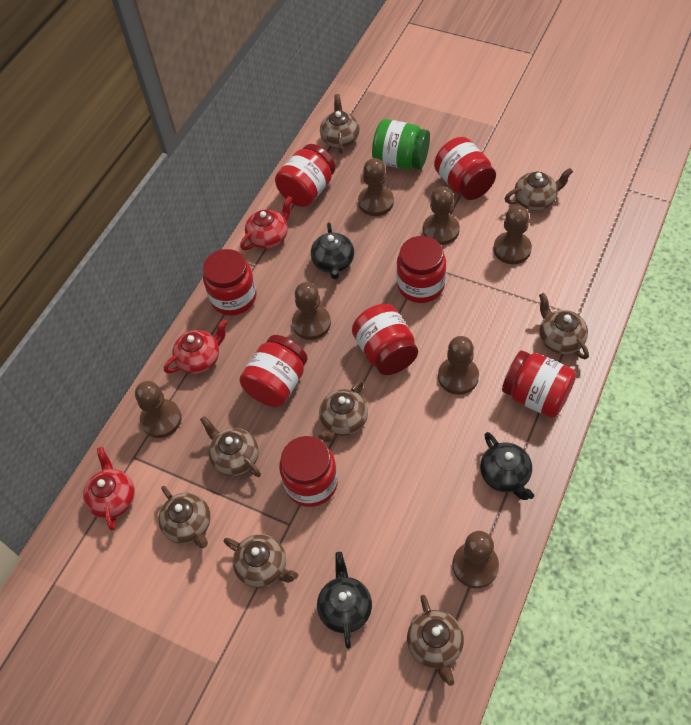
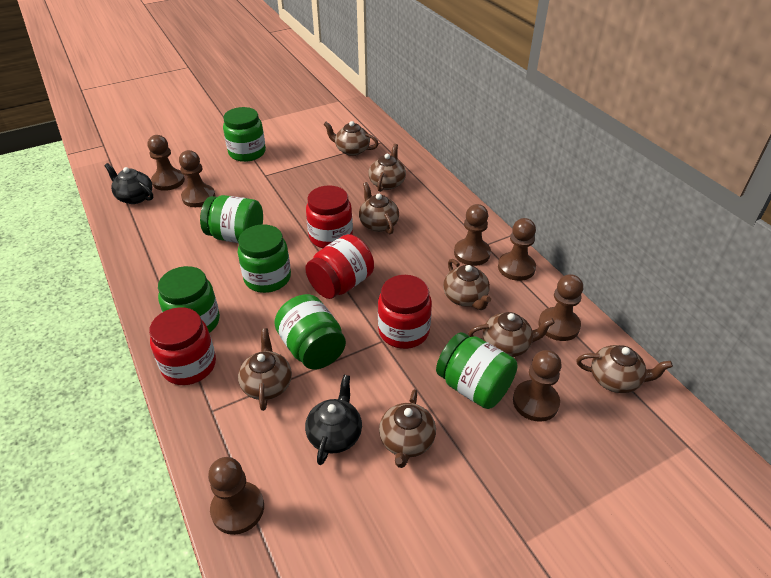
black teapot: [311,222,354,279] [317,552,372,649] [480,432,534,500] = 3 -> [104,163,153,204] [305,375,362,465] = 2
green jar: [372,119,430,170] = 1 -> [158,266,220,333] [200,195,263,243] [223,107,266,162] [238,224,291,293] [274,294,346,370] [436,332,518,409] = 6
red jar: [203,249,257,315] [239,335,308,407] [275,144,336,207] [279,436,338,507] [352,304,418,375] [396,236,446,303] [434,137,496,200] [502,350,576,418] = 8 -> [149,307,216,385] [305,234,374,299] [306,185,353,248] [378,275,432,349] = 4
red teapot: [83,447,135,531] [164,319,228,374] [240,196,293,250] = 3 -> none = 0

